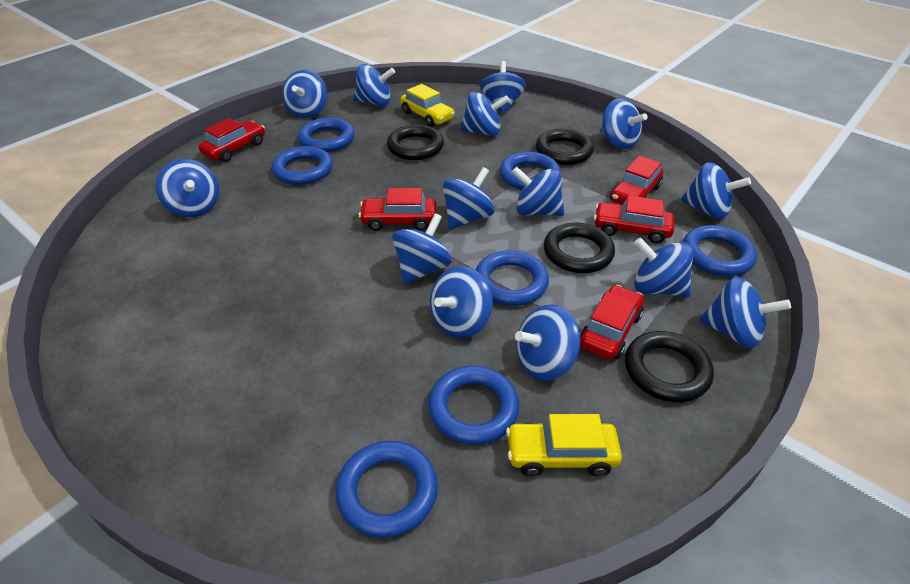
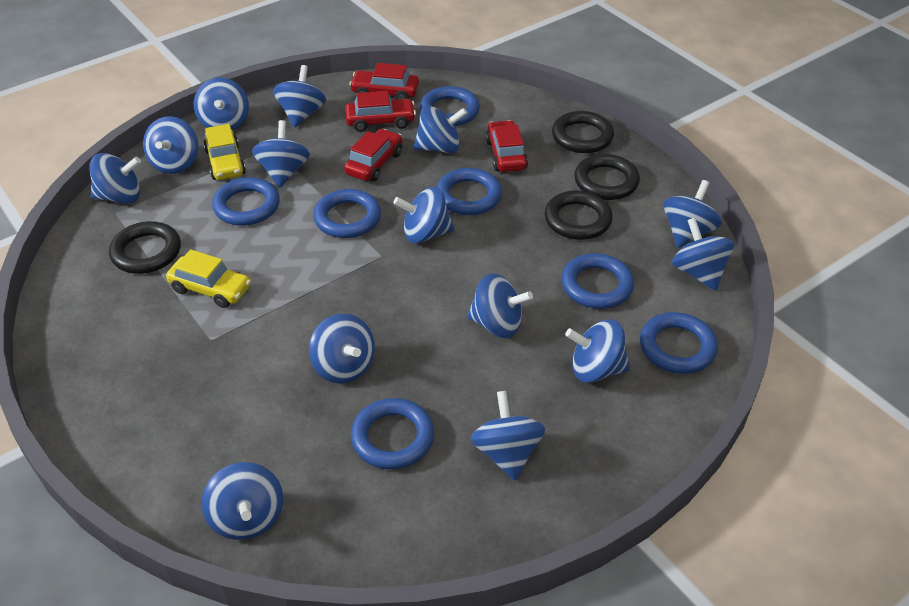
red car: [198,118,265,162] [359,188,437,231] [580,285,644,360] [594,195,674,243] [610,156,663,205] = 5 -> [344,129,403,181] [345,91,416,132] [349,63,419,100] [486,120,528,172] = 4

